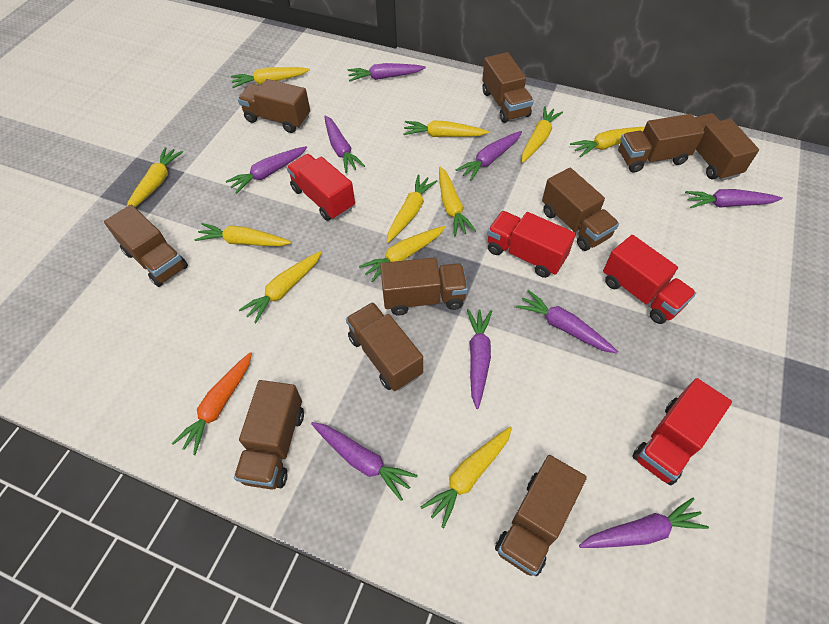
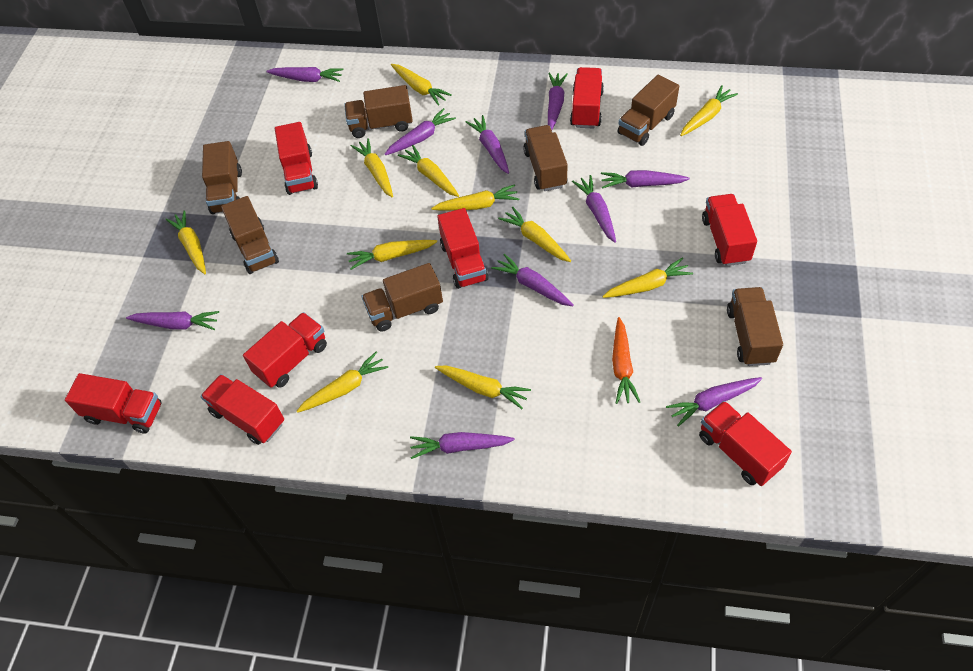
brown truck: [104,205,188,287] [234,380,304,490] [238,79,310,133] [346,302,423,391] [380,257,468,315] [482,52,534,123] [495,455,587,576] [542,168,619,251] [618,114,704,173] [694,113,759,181] = 10 -> [202,141,242,214] [221,196,279,274] [344,85,413,138] [362,263,443,331] [523,125,568,191] [618,75,679,146] [727,287,783,366] = 7
purple carrot: [226,146,307,194] [311,422,418,501] [324,115,365,173] [347,63,426,82] [456,131,522,181] [467,309,492,409] [516,290,618,353] [579,497,709,548] [685,189,783,208] = 9 -> [126,311,219,330] [266,67,343,82] [385,108,456,155] [410,432,515,459] [466,115,509,174] [491,254,574,306] [548,72,568,130] [572,175,616,243] [601,170,690,189] [666,377,762,426] = 10
red truck: [286,154,355,221] [487,211,576,278] [603,235,696,324] [632,378,732,485] = 4 -> [65,373,162,433] [200,374,284,445] [243,312,327,388] [275,122,318,195] [437,208,489,289] [570,67,604,128] [699,401,792,486] [702,194,757,266] = 8

